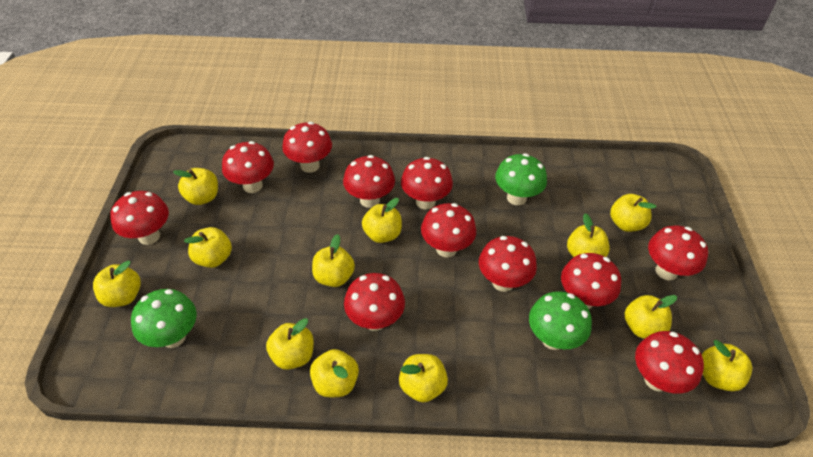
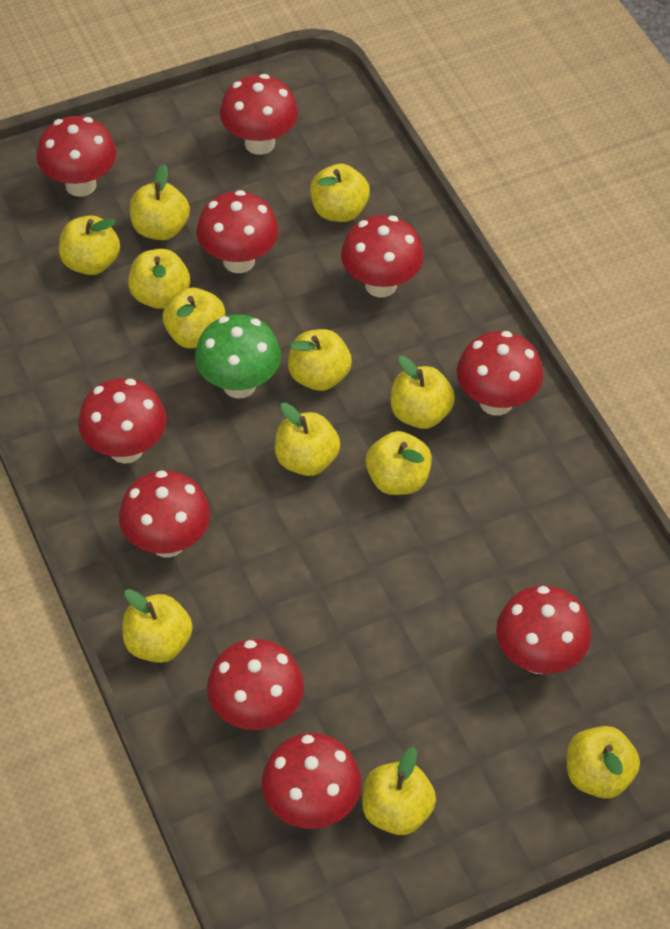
green mushroom: [131,289,197,348] [495,154,547,205] [529,291,592,350] = 3 -> [195,314,281,399] = 1
red mushroom: [110,191,169,245] [222,141,274,193] [282,122,332,173] [343,155,395,208] [344,273,405,331] [401,157,453,210] [421,203,476,258] [479,236,537,292] [561,253,621,309] [635,331,704,394] [648,225,708,280] = 11 -> [36,116,117,197] [78,378,167,463] [119,470,210,558] [196,190,279,273] [207,639,304,730] [220,74,298,155] [262,733,361,829] [341,215,424,297] [457,331,543,416] [496,585,591,674] = 10

